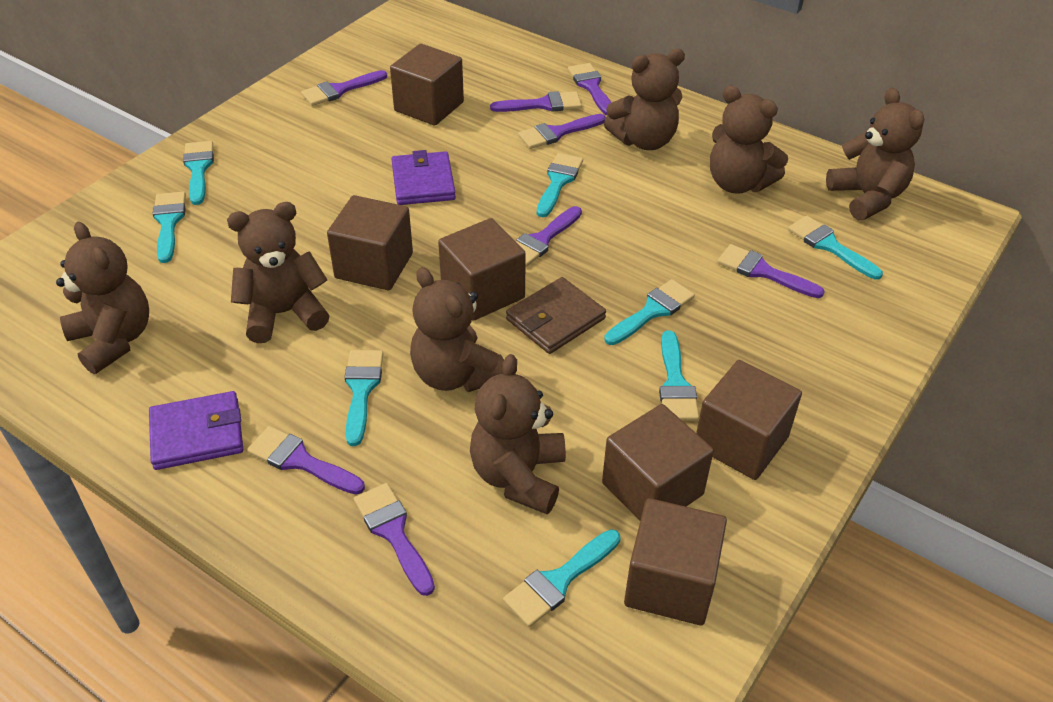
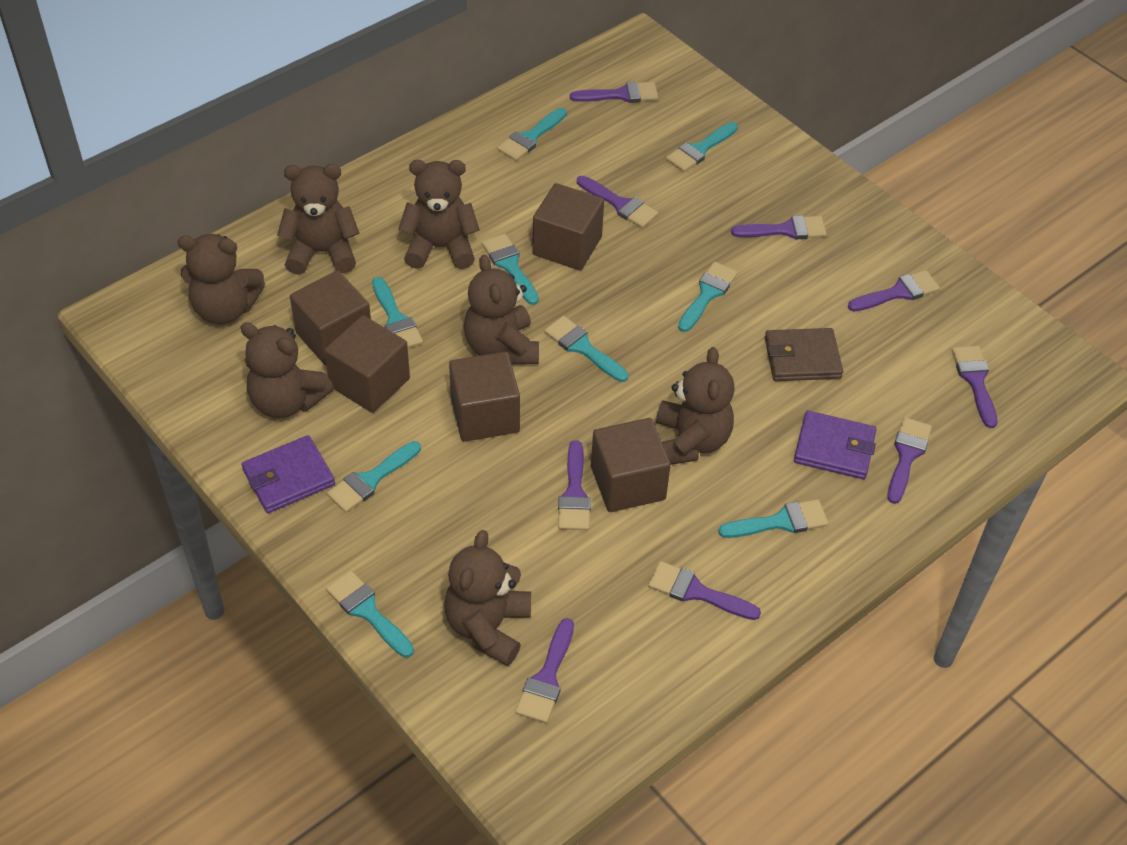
brown cube: [327,195,413,290] [390,44,464,126] [438,218,526,321] [602,404,714,521] [624,498,727,625] [696,360,802,480] = 6 -> [290,271,371,366] [324,315,410,413] [449,352,520,442] [532,183,604,271] [591,418,671,512] = 5
purple brush: [247,426,365,495] [301,70,387,106] [354,483,435,596] [490,91,582,112] [516,206,582,267] [518,114,606,149] [568,63,611,115] [717,244,825,298] = 8 -> [515,618,574,723] [558,440,591,530] [570,81,658,103] [577,176,658,228] [648,561,761,620] [731,215,827,239] [848,270,940,312] [887,417,932,504] [952,346,997,428] = 9
turquoise brush: [153,192,186,263] [183,141,214,205] [344,350,383,446] [503,529,621,627] [537,153,583,217] [604,279,695,345] [659,331,699,421] [788,216,883,280] = 8 -> [326,570,414,658] [327,441,421,513] [372,277,423,348] [482,234,539,305] [497,108,567,161] [544,316,628,382] [666,122,738,172] [678,262,738,332] [718,499,829,538] = 9

